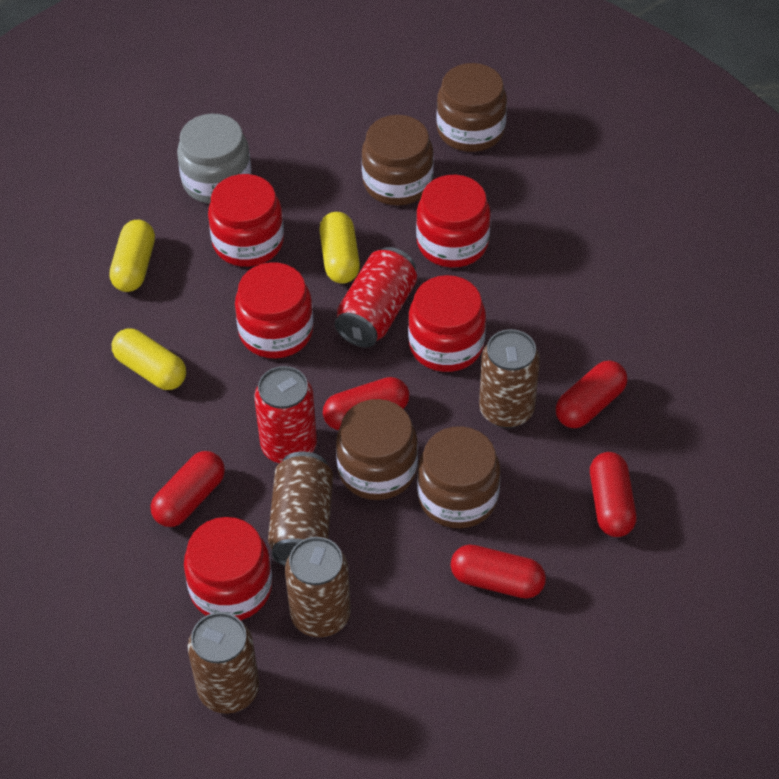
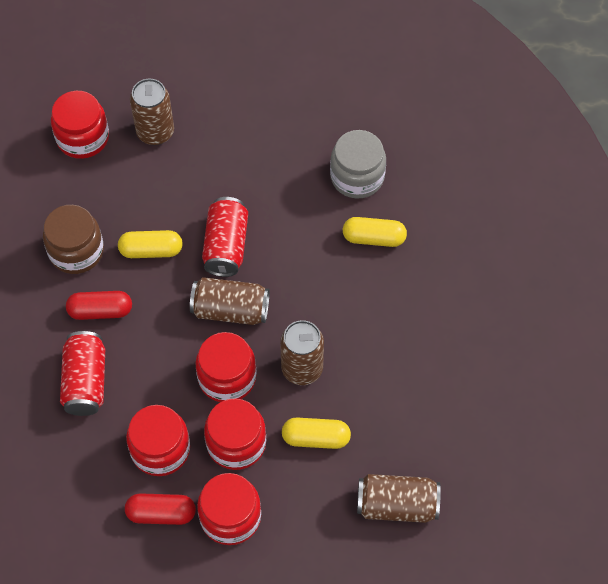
brown jar: [336,399,418,500] [361,115,434,205] [417,426,500,529] [437,63,507,152] = 4 -> [43,205,104,274] = 1
red capsule: [151,451,225,527] [323,377,409,430] [451,545,546,599] [556,360,627,428] [590,452,636,537] = 5 -> [66,291,132,320] [125,493,196,525] = 2

